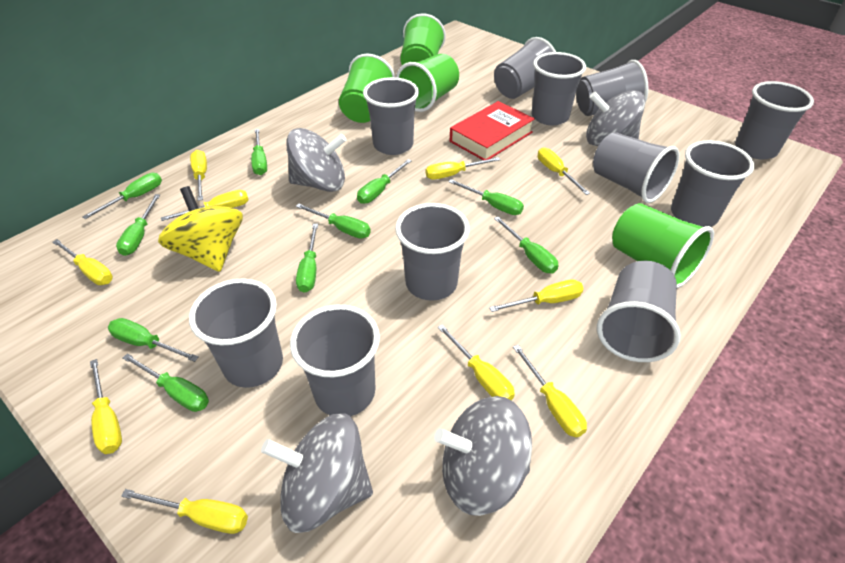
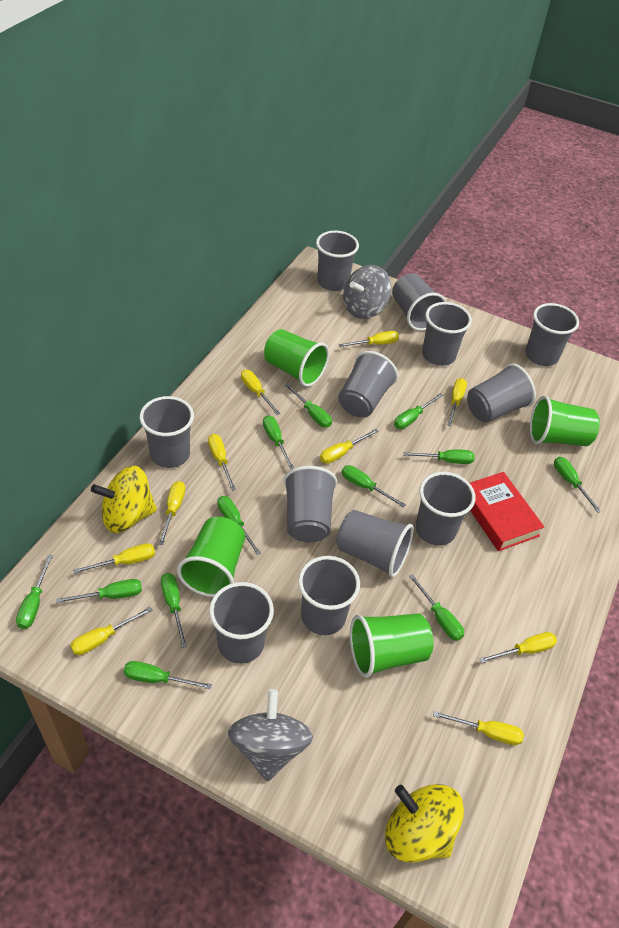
green screwdriver: [83,173,162,219] [108,318,199,362] [116,194,160,256] [123,353,209,412] [251,129,267,175] [296,203,371,239] [296,224,318,293] [357,159,412,204] [449,179,524,215] [494,217,559,273] = 10 -> [16,555,53,629] [56,579,142,603] [124,661,212,689] [161,573,187,648] [217,496,261,555] [263,416,294,470] [285,384,332,428] [341,465,406,508] [394,393,443,429] [404,450,475,464] [409,574,464,641] [554,457,601,513] = 12
grey cup: [189,278,283,388] [290,305,380,416] [363,77,419,155] [395,203,470,301] [494,37,556,99] [531,52,586,125] [576,60,648,116] [593,132,680,203] [597,261,681,362] [671,140,754,227] [735,81,814,159] = 11 -> [139,396,194,468] [209,582,274,664] [284,466,337,542] [298,556,360,635] [316,231,359,291] [337,510,414,577] [338,351,398,417] [392,273,446,331] [416,472,475,546] [422,302,472,366] [467,363,536,423] [525,303,579,366] = 12
grey spinning top: [261,413,373,533] [287,128,346,192] [434,396,532,516] [586,90,645,146] = 4 -> [228,689,313,782] [343,265,391,319] = 2
yellow spinning top: [158,186,243,272] = 1 -> [91,466,157,533] [385,784,464,863] = 2

